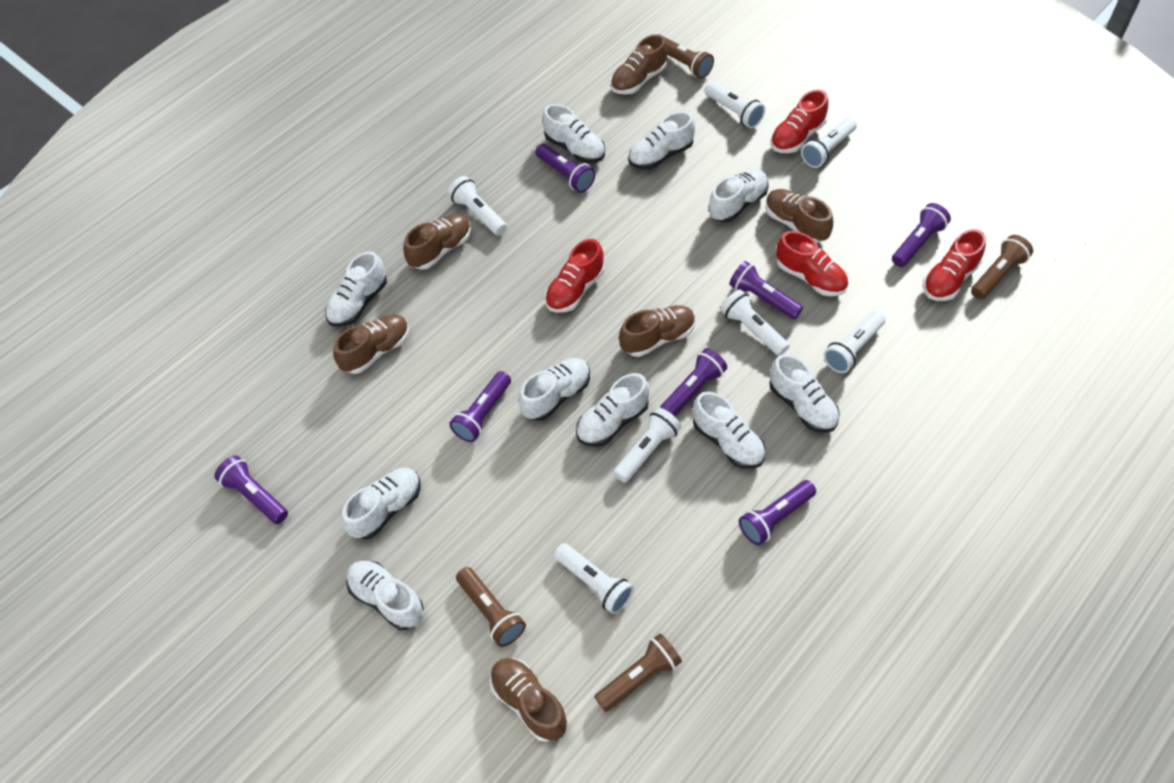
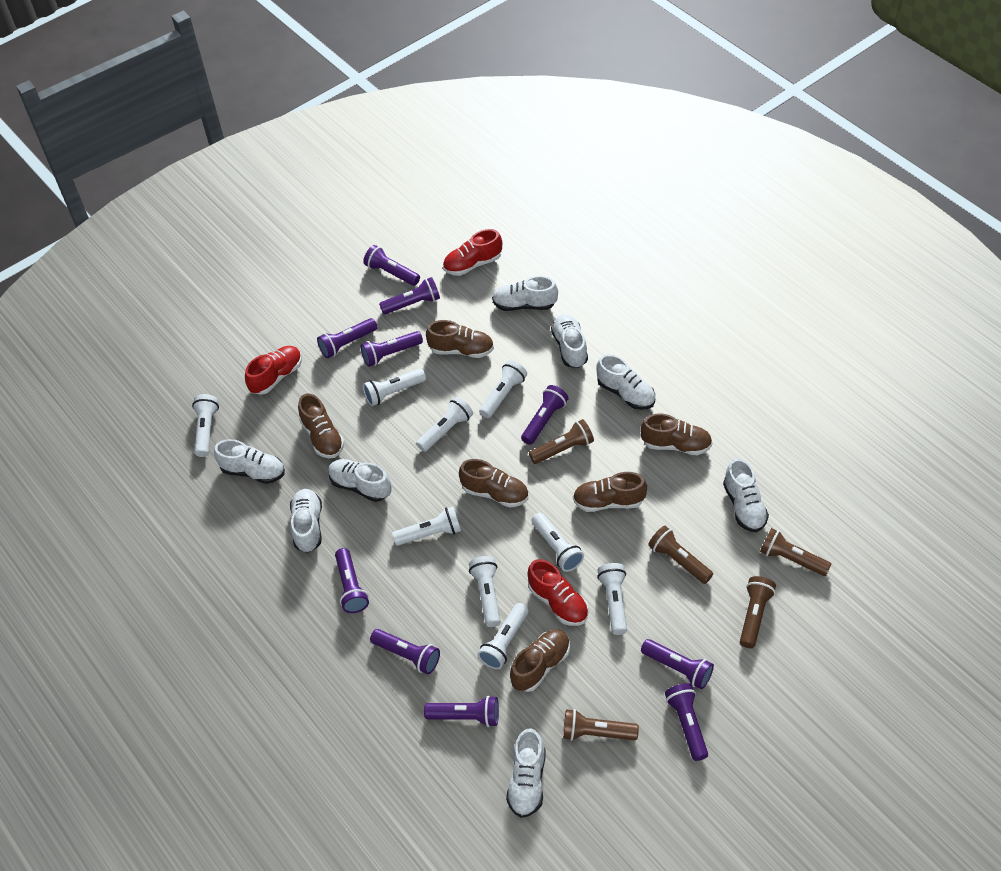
brown flashlight: [456,567,526,647] [594,633,682,712] [663,36,714,79] [971,235,1033,299] = 4 -> [529,419,594,464] [563,709,639,741] [648,526,713,584] [740,576,776,648] [760,528,832,576] = 5
purple flashlight: [214,455,288,524] [449,371,511,442] [535,144,595,193] [660,348,727,416] [729,261,803,320] [739,480,816,545] [892,203,951,267] = 7 -> [317,318,377,358] [335,548,369,613] [361,331,423,367] [363,245,420,286] [370,629,440,674] [379,277,440,314] [424,696,499,727] [521,385,568,445] [641,639,714,689] [665,683,708,761] = 10
red shoe: [545,239,604,313] [770,89,828,153] [776,231,848,296] [923,229,986,301] = 4 -> [245,346,302,395] [443,229,502,276] [527,559,589,626] = 3
white flashlight: [448,176,507,235] [554,543,634,614] [613,408,681,483] [704,82,765,128] [721,289,790,356] [801,117,857,168] [824,311,885,373] = 7 -> [192,394,219,457] [363,369,426,406] [392,507,461,546] [416,397,473,452] [469,556,501,627] [478,603,528,669] [479,360,527,418] [532,513,584,572] [597,563,627,635] = 9
white shoe: [325,251,387,327] [342,468,420,539] [346,561,424,630] [519,358,590,421] [543,104,605,163] [576,373,649,447] [628,111,695,169] [693,391,766,469] [709,169,769,222] [769,354,840,433] = 10 -> [214,439,285,484] [290,489,322,552] [328,459,392,502] [492,276,558,311] [506,728,546,818] [551,314,588,368] [597,354,655,410] [723,458,769,532] = 8

